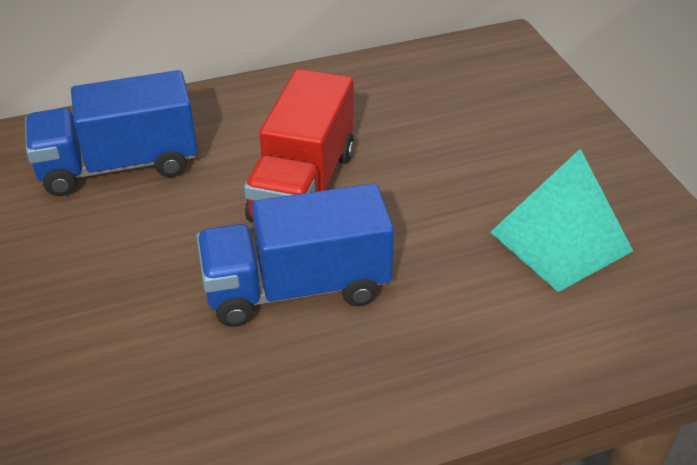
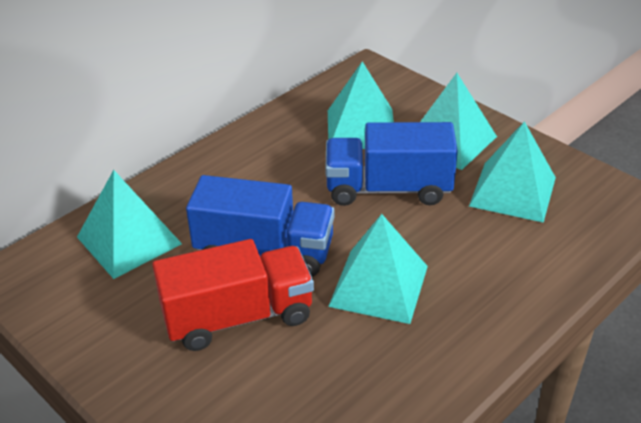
turquoise pyramid: [490,149,633,292] = 1 -> [77,170,182,279] [328,61,394,149] [328,214,428,324] [420,73,497,170] [469,121,556,223] = 5

